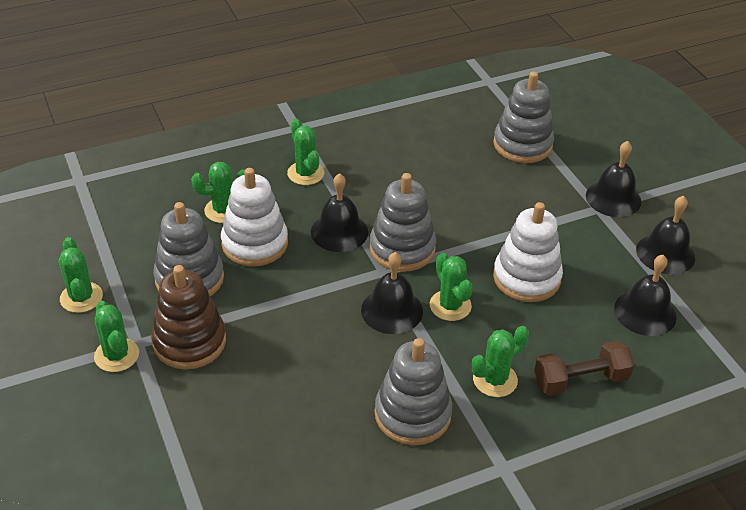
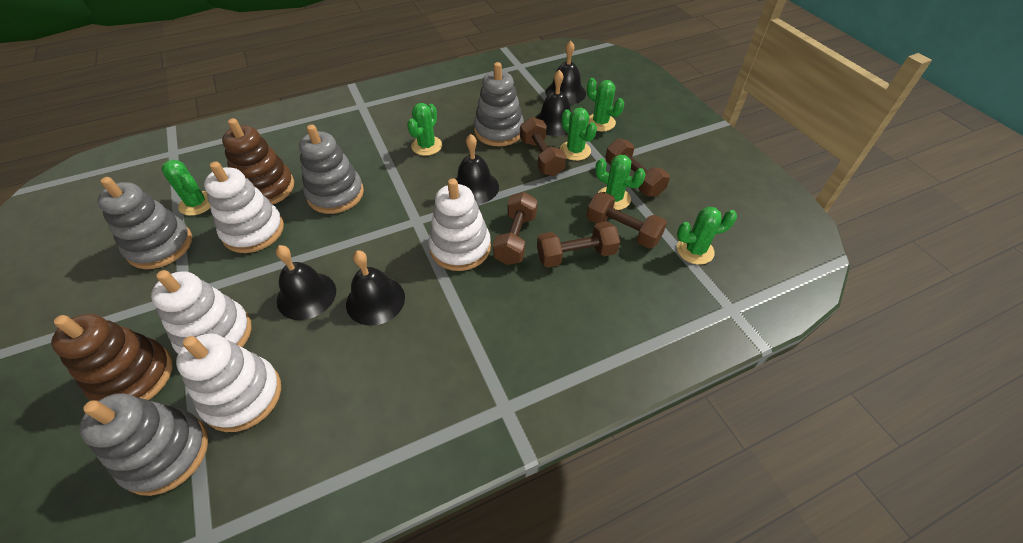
brown dumbbell: [534,341,634,396] = 1 -> [493,192,538,265] [520,117,566,176] [537,222,620,268] [587,192,667,249] [605,139,670,197] = 5
brown stacking toy: [151,265,226,370] = 1 -> [51,314,173,401] [222,118,294,204] = 2
white stacking toy: [221,168,288,266] [493,202,563,302] = 2 -> [151,270,252,354] [176,334,281,432] [204,161,284,253] [428,178,491,271] = 4

